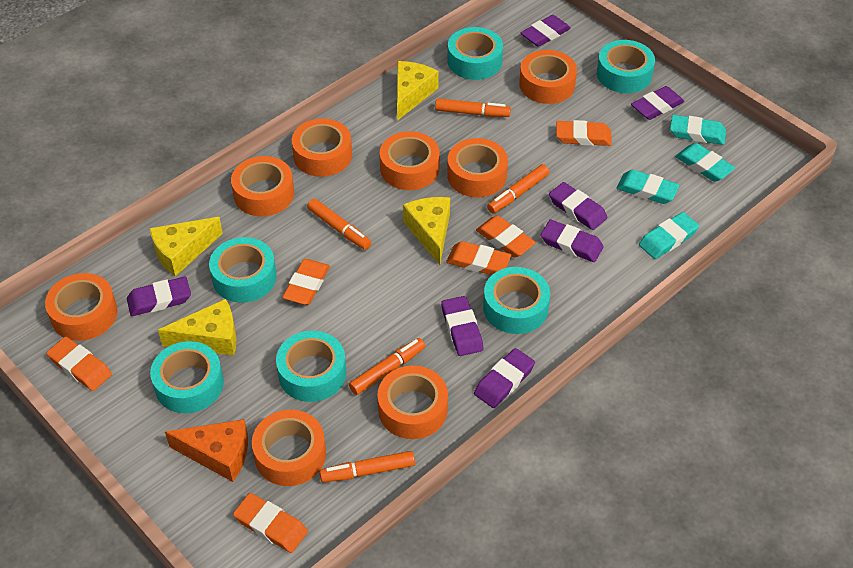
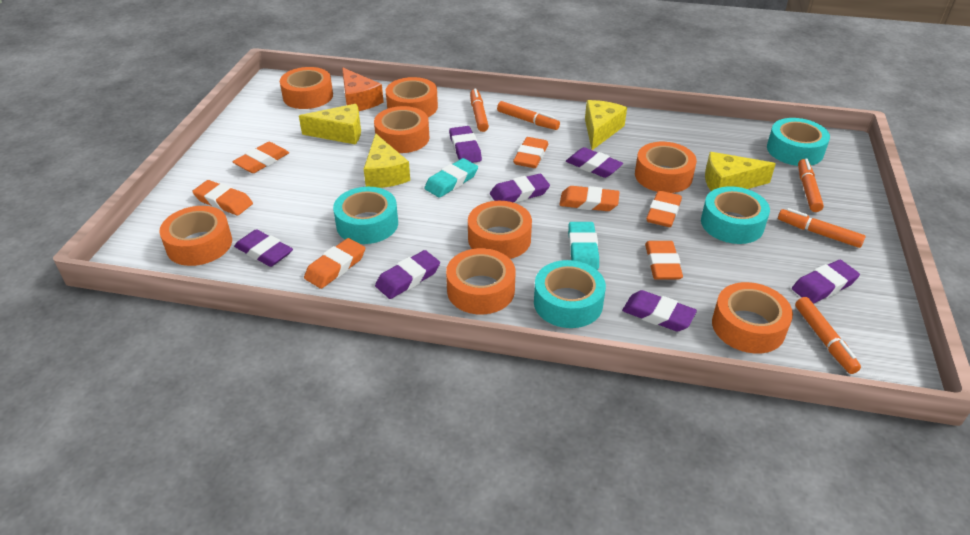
orange eraser: [47,337,112,391] [233,493,308,553] [282,259,330,305] [446,241,511,275] [476,215,536,257] [556,120,612,146] = 6 -> [192,180,253,215] [232,142,289,173] [304,238,365,289] [513,137,548,168] [559,186,619,211] [645,241,683,280] [646,190,682,227] = 7
turquoise eraser: [616,170,680,204] [639,212,699,259] [670,115,726,145] [675,143,735,182] = 4 -> [424,158,478,198] [568,222,599,270] = 2
turquoise tape: [150,341,224,413] [209,237,276,303] [276,331,346,402] [448,27,503,80] [483,267,550,334] [597,40,655,93] = 6 -> [333,187,398,244] [534,260,606,328] [701,186,770,244] [767,118,830,166] = 4

